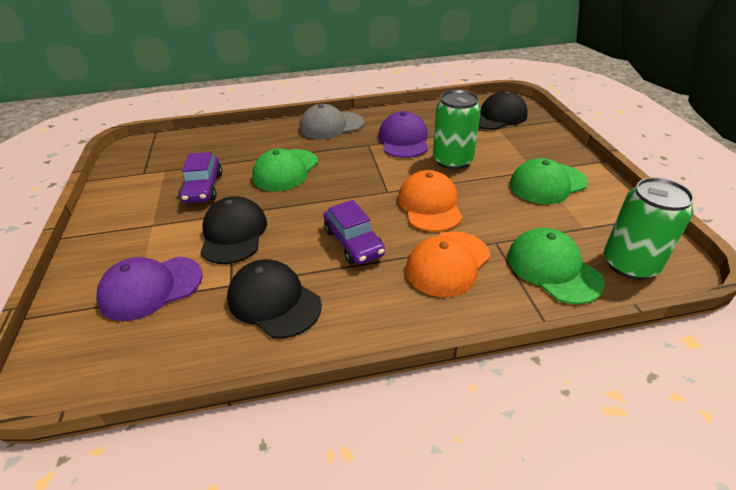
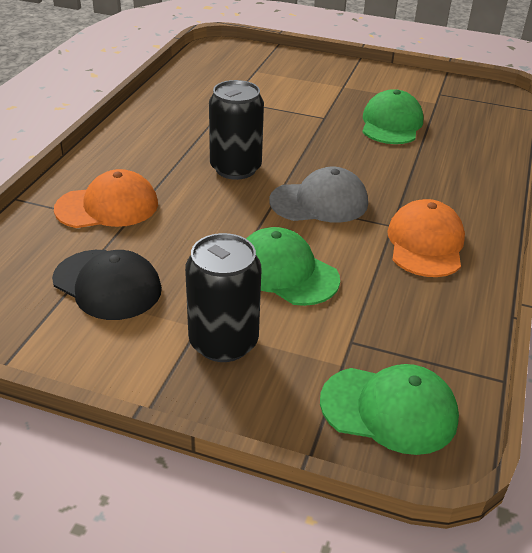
black can: none = 0 -> [185,233,262,362] [209,80,264,180] = 2
black cap: [200,196,267,264] [227,259,322,339] [478,91,528,130] = 3 -> [52,250,162,320] = 1
green can: [433,90,481,170] [604,177,694,280] = 2 -> none = 0
purple cap: [96,257,203,321] [379,111,428,158] = 2 -> none = 0
purple car: [180,152,222,203] [324,200,385,265] = 2 -> none = 0

